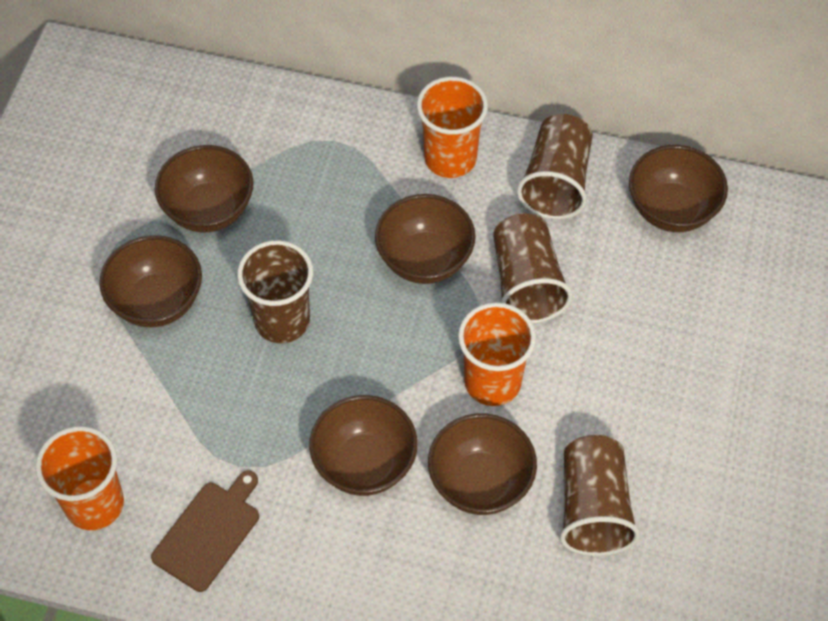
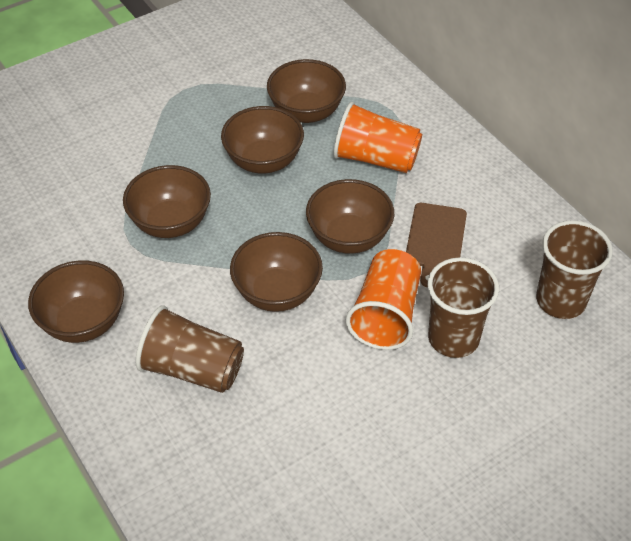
brown cup: [237,240,313,343] [493,213,573,324] [517,114,593,220] [560,435,640,556] = 4 -> [136,305,244,393] [427,257,499,358] [536,220,613,319] = 3
orange cup: [35,426,124,530] [417,77,488,178] [458,302,536,406] = 3 -> [333,102,422,173] [346,249,421,350] = 2

